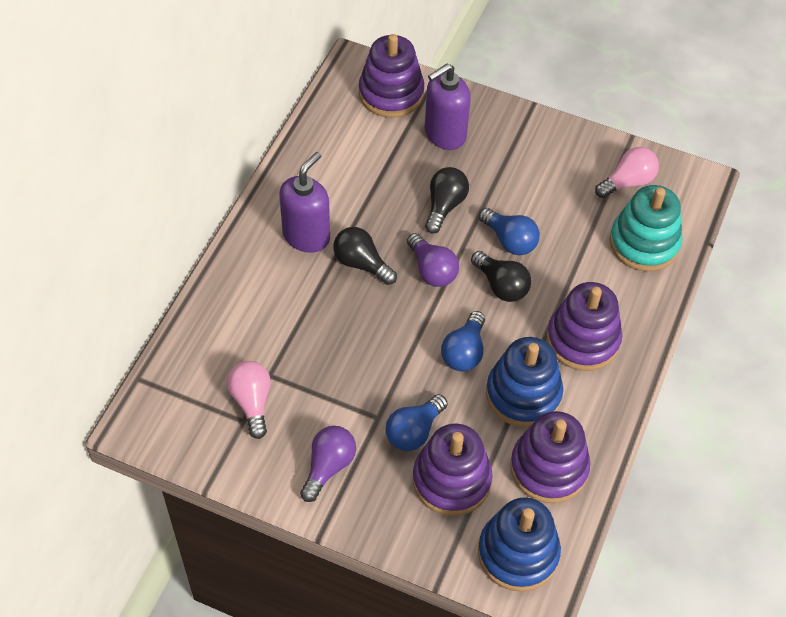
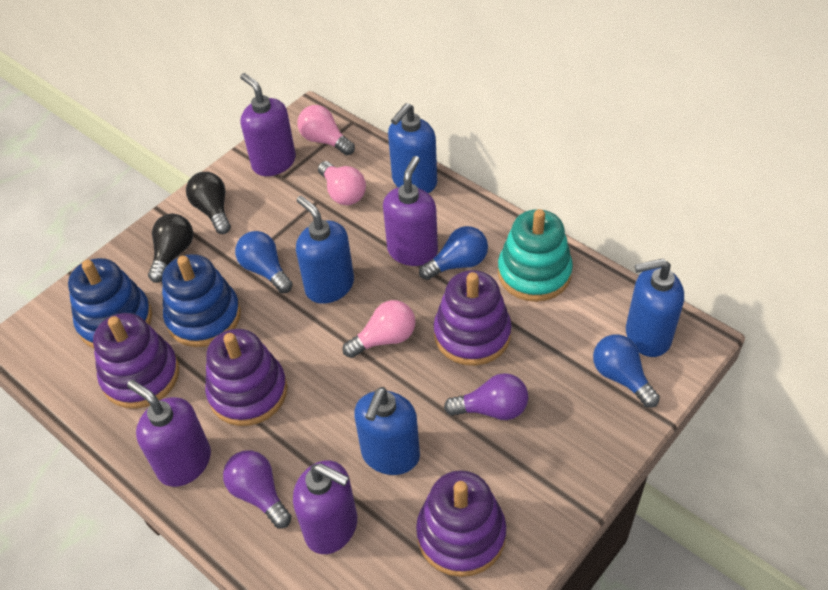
black light bulb: [333,227,397,285] [425,167,469,234] [471,251,531,302] = 3 -> [148,214,193,283] [186,172,231,234] = 2
blue soap dispenser: none = 0 -> [296,196,354,304] [354,387,420,475] [388,103,437,193] [626,259,684,357] = 4
pink light bulb: [227,361,271,439] [595,147,659,198] = 2 -> [297,105,355,156] [318,161,366,205] [343,300,416,358] = 3
purple soap dispenser: [279,152,330,253] [425,63,471,150] = 2 -> [127,380,211,487] [240,73,296,176] [293,460,357,554] [383,156,438,266] = 4

